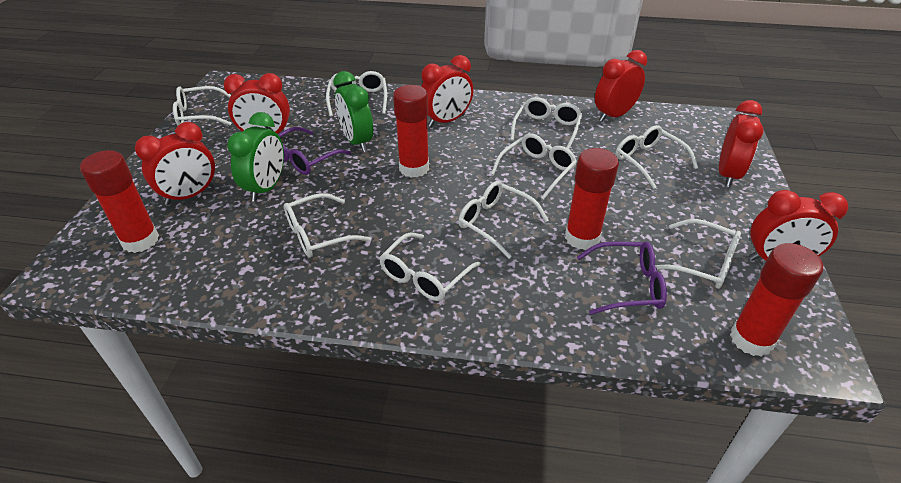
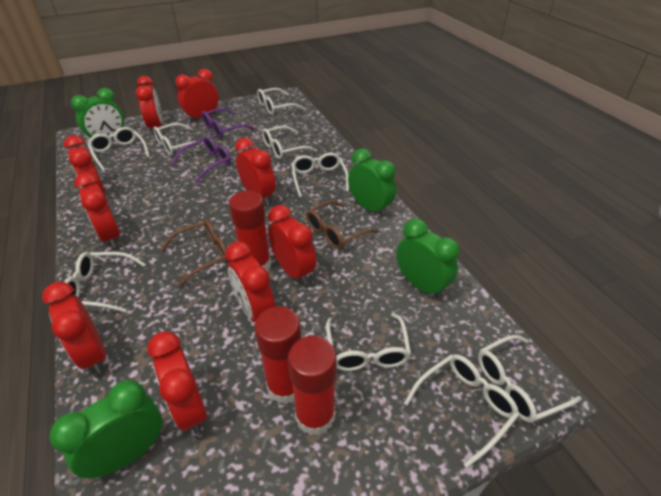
brown glasses: none = 0 -> [160,219,229,287] [306,200,378,249] = 2
green clock: [227,112,284,202] [333,71,373,152] = 2 -> [49,380,162,478] [71,88,124,139] [348,148,396,217] [396,219,460,299] = 4
red clock: [135,122,215,205] [224,73,290,136] [421,55,473,127] [595,50,647,122] [719,100,763,187] [749,190,848,261] = 6 -> [42,282,106,374] [64,135,105,193] [74,173,120,248] [136,76,162,132] [147,331,207,434] [175,69,218,122] [225,241,275,322] [235,138,276,205] [268,205,316,284] = 9
red glue stick: [80,150,159,253] [393,85,429,178] [565,148,619,250] [730,243,823,357] = 4 -> [229,191,271,271] [254,306,301,404] [288,336,337,436] = 3

